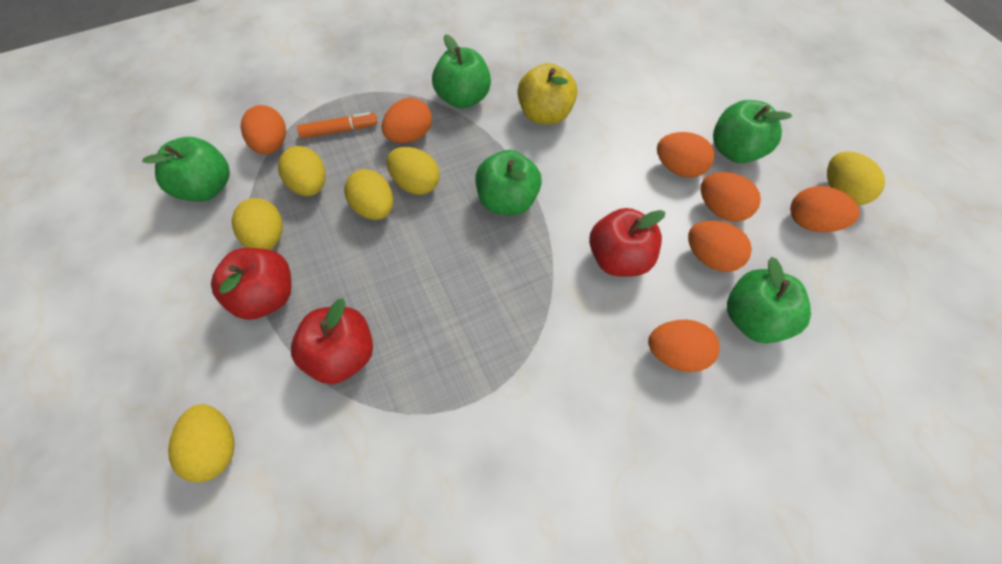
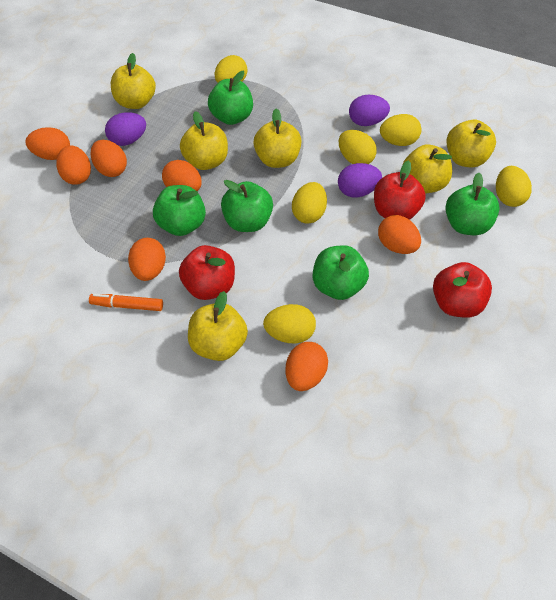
purple egg: none = 0 -> [105,112,146,146] [338,163,382,197] [349,95,390,126] = 3
yellow apple: [517,63,577,125] = 1 -> [111,53,156,109] [180,111,228,170] [188,291,248,361] [253,109,302,168] [403,145,452,193] [446,120,496,167] = 6

